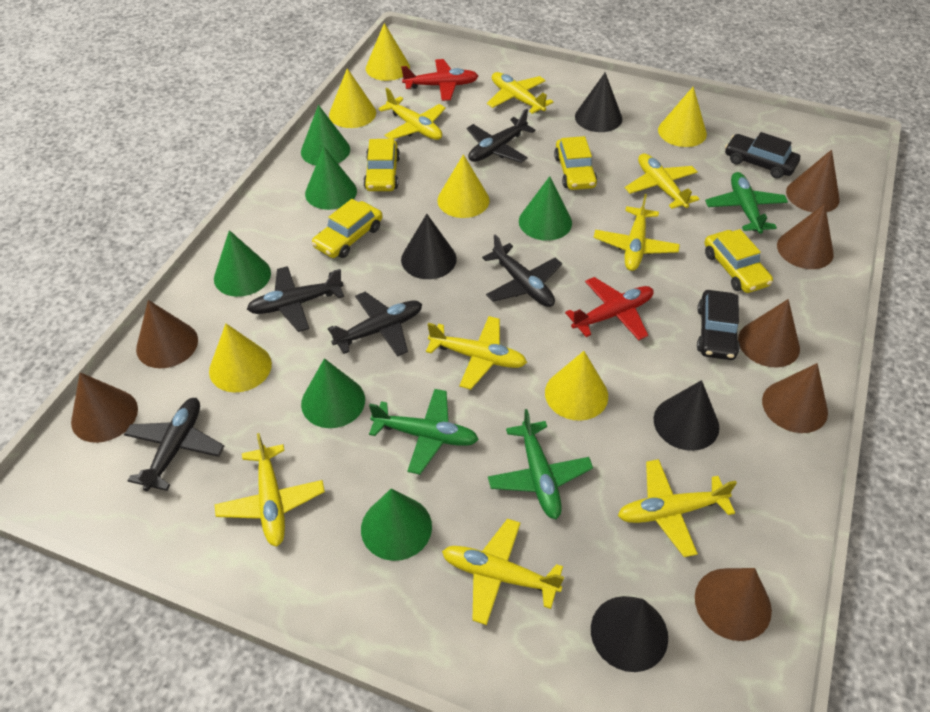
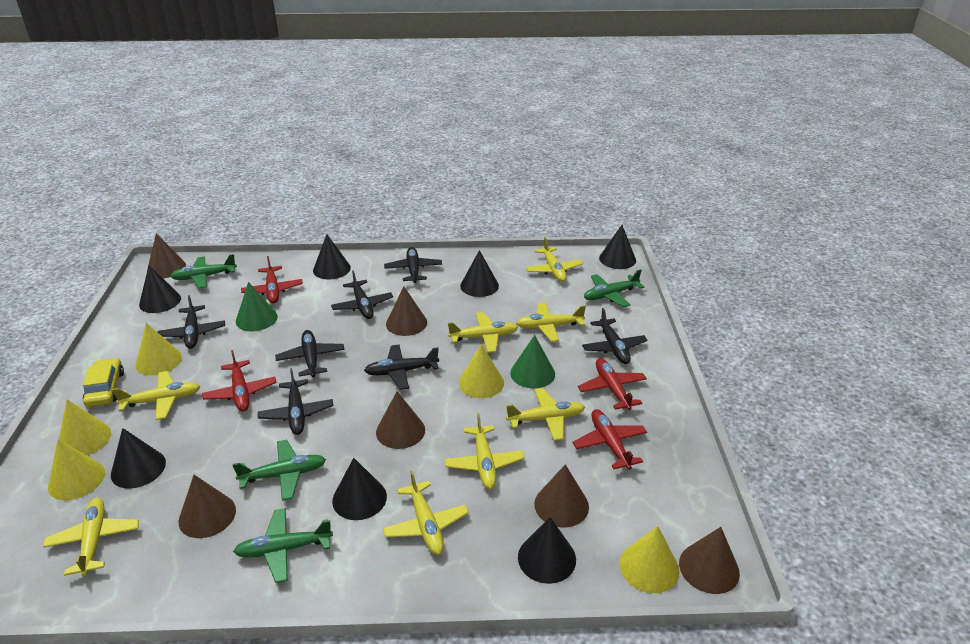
black car: [697,290,740,360] [725,132,800,179] = 2 -> none = 0
black cone: [401,214,457,279] [575,72,622,132] [591,596,668,672] [654,380,719,451] = 4 -> [111,428,166,489] [139,265,181,313] [313,234,351,279] [332,458,387,520] [460,250,499,297] [518,517,576,584] [599,225,636,269] = 7
black plane: [124,398,224,491] [247,266,344,332] [328,292,422,357] [467,109,536,163] [482,234,562,307] = 5 -> [157,295,225,349] [258,368,333,435] [275,330,344,377] [331,270,393,319] [364,345,439,390] [384,247,442,283] [582,308,647,364] = 7
brown cone: [71,372,138,443] [136,300,198,368] [695,568,772,641] [738,299,800,367] [762,363,828,433] [777,204,834,269] [786,150,840,212] = 7 -> [147,233,186,278] [178,475,236,538] [376,391,425,449] [386,286,427,336] [534,464,589,527] [679,527,740,594] = 6
green cone: [214,230,271,297] [301,105,350,166] [301,358,365,428] [305,147,357,210] [361,488,432,561] [519,176,572,241] = 6 -> [236,282,278,331] [510,335,555,388] = 2
green plane: [369,389,479,475] [488,409,593,519] [705,172,788,234] = 3 -> [170,254,237,289] [232,440,326,501] [233,508,333,583] [584,269,644,307] = 4
red plane: [401,59,478,101] [565,277,654,340] = 2 -> [202,350,277,412] [241,256,303,303] [572,409,647,470] [578,358,647,410] = 4
yellow car: [312,199,383,258] [363,139,400,191] [554,136,597,190] [704,229,773,293] = 4 -> [83,358,124,407] = 1
yellow cone: [209,324,272,393] [329,68,376,128] [366,23,410,81] [437,154,490,218] [545,351,608,421] [658,86,707,147] = 6 -> [48,439,105,500] [59,399,111,455] [135,323,182,376] [459,344,504,398] [619,526,679,593] = 5

